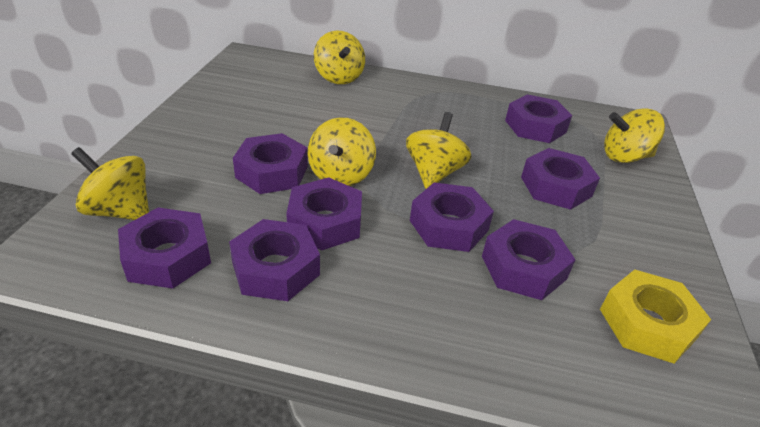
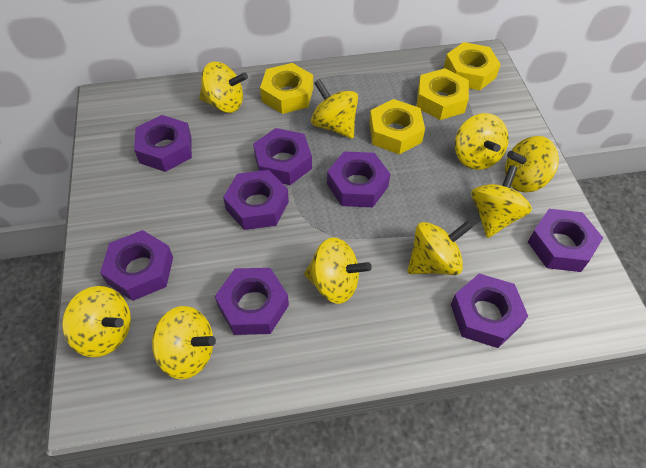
yellow nut: [600,269,711,363] = 1 -> [260,63,313,114] [369,99,425,154] [416,68,469,120] [444,42,501,90] = 4
yellow spinning top: [71,147,149,220] [308,117,376,186] [314,30,365,84] [406,112,472,189] [604,108,665,163] = 5 -> [62,286,131,357] [152,306,216,379] [199,62,248,113] [304,237,372,304] [311,79,358,139] [407,221,472,275] [455,113,509,170] [471,165,532,238] [505,136,559,193] = 9

